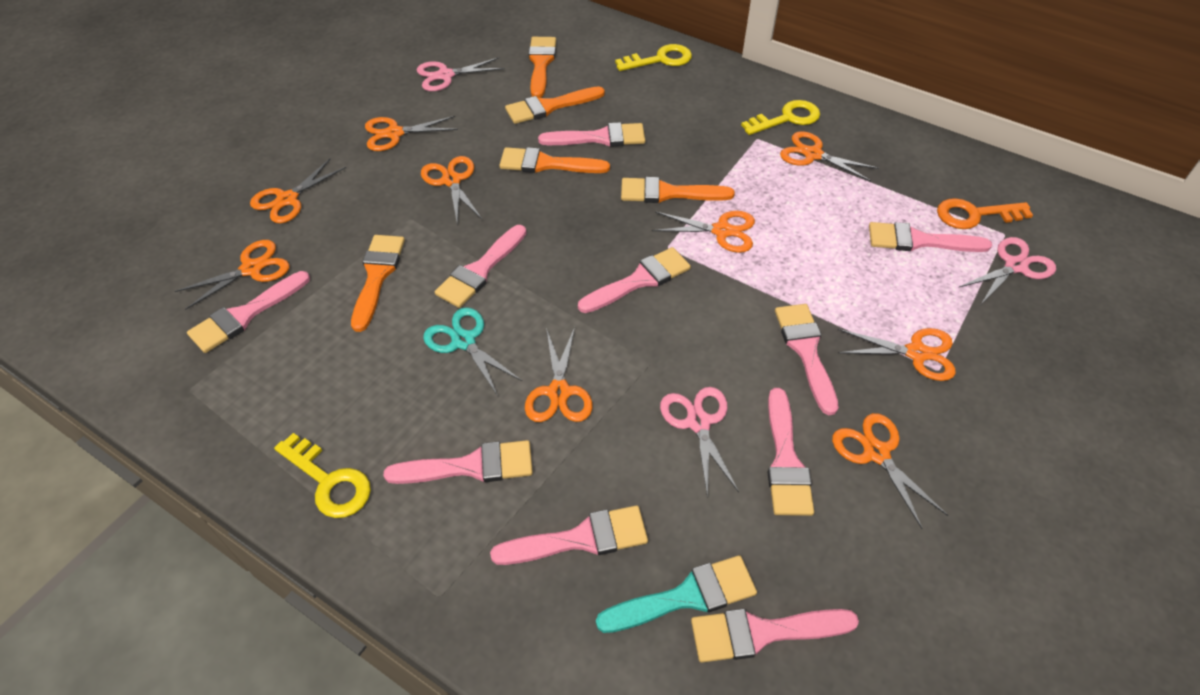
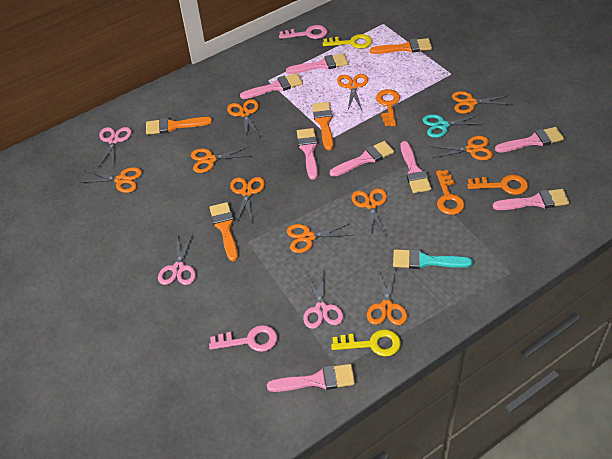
orange brush: [351,235,405,332] [499,147,610,173] [505,86,605,124] [528,37,556,98] [621,177,735,203] = 5 -> [146,117,212,135] [210,202,238,261] [312,102,333,150] [370,38,432,54] = 4
orange key: [937,198,1033,229] = 1 -> [376,89,400,126] [436,170,465,215] [467,175,528,195] = 3
orange scissors: [175,240,290,310] [250,159,346,223] [365,116,458,151] [421,156,482,223] [525,327,592,422] [652,211,755,253] [780,131,879,182] [832,413,948,529] [838,328,956,381] = 9 -> [79,167,142,193] [191,146,251,173] [227,99,260,138] [230,177,265,223] [287,223,354,253] [337,74,368,110] [351,188,387,237] [367,269,407,325] [430,136,493,160] [452,91,512,114] = 10
pink brush: [187,271,310,353] [384,440,533,484] [435,225,526,308] [490,505,648,565] [538,122,645,147] [578,247,691,313] [691,609,859,662] [768,388,814,516] [775,304,839,415] [869,222,992,252] = 10 -> [240,73,303,99] [267,364,355,392] [286,53,348,74] [297,128,318,180] [330,141,394,177] [400,141,432,193] [493,189,569,210] [495,127,564,153] = 8
pink key: none = 0 -> [209,325,277,352] [279,25,327,39] = 2
yellow key: [274,433,371,518] [615,44,692,71] [741,100,820,135] = 3 -> [323,34,372,49] [331,329,401,356] = 2

